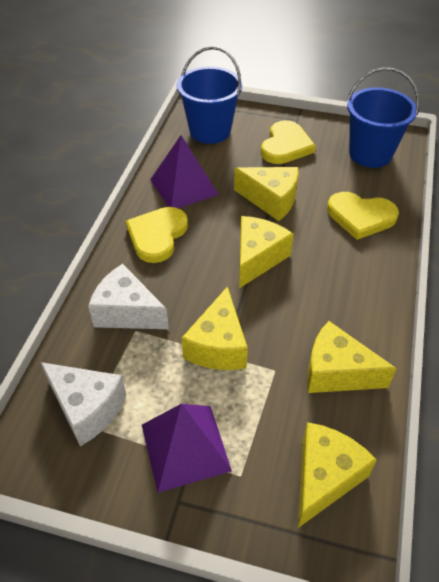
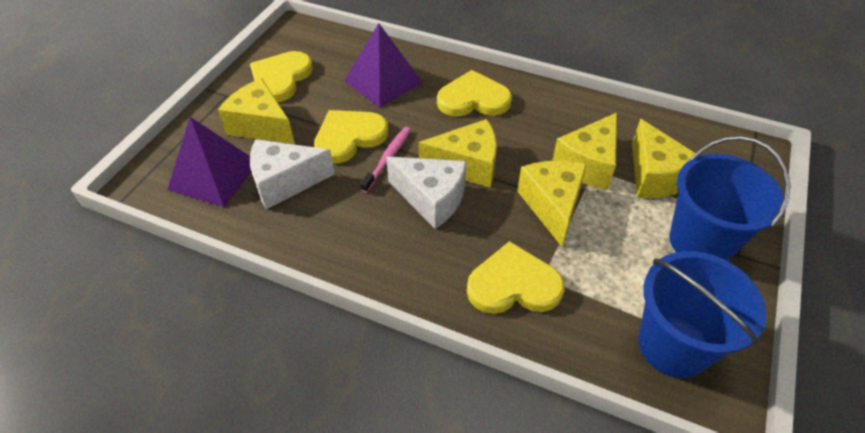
pink toothbrush: none = 0 -> [360,127,411,193] = 1
yellow heart: [126,207,188,263] [261,120,316,164] [327,192,399,240] = 3 -> [250,51,313,102] [314,110,388,164] [437,70,512,117] [467,241,565,314] = 4

